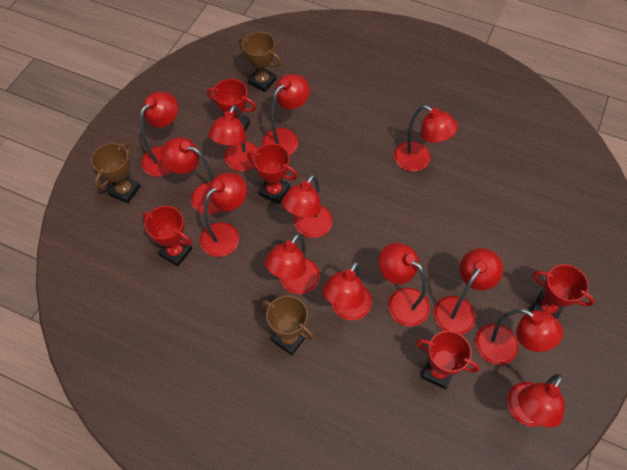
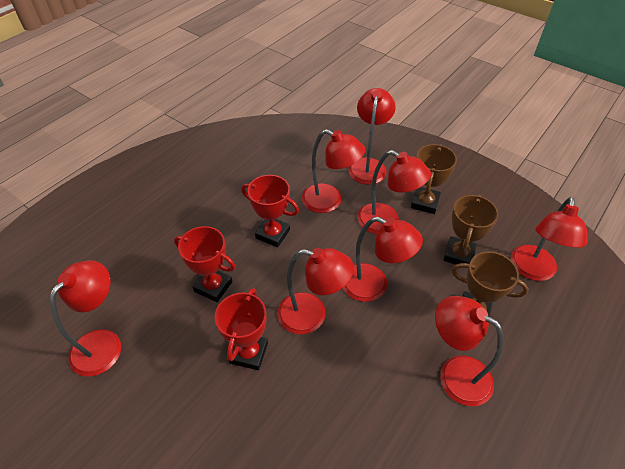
red lamp: [140,92,178,177] [161,137,222,215] [200,172,247,257] [208,105,258,171] [262,74,310,155] [265,233,320,294] [282,174,333,238] [323,261,372,321] [379,243,430,326] [394,105,458,172] [433,248,503,334] [475,308,563,365] [507,374,565,427] = 13 -> [50,260,121,377] [277,248,354,335] [302,129,366,213] [343,217,423,302] [348,88,396,185] [357,150,431,234] [435,296,503,406] [511,197,587,281] = 8
red trophy: [142,206,193,266] [207,79,257,132] [247,144,298,204] [416,331,480,389] [530,264,595,320] = 5 -> [174,226,235,302] [215,288,268,370] [241,175,299,247] = 3

